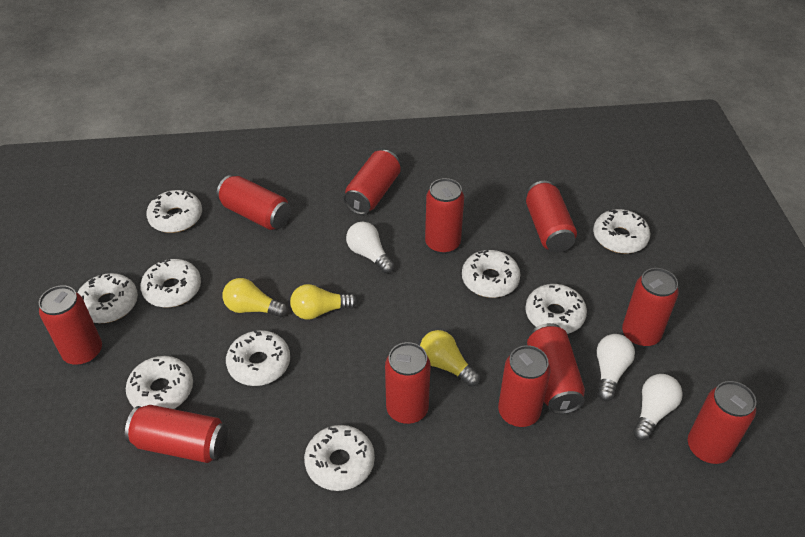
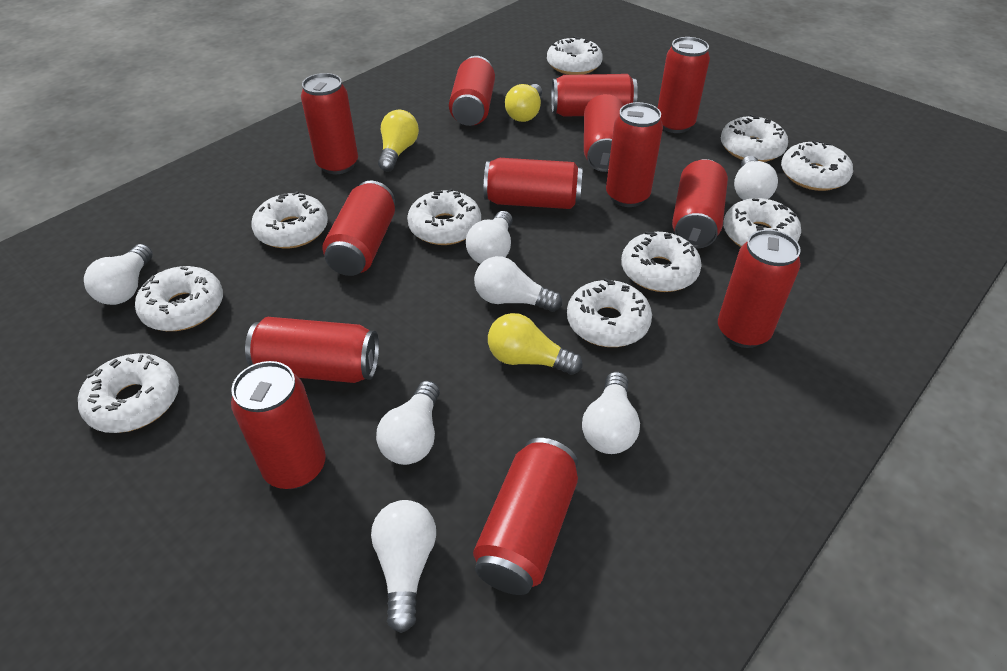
red can: [39,285,102,365] [125,405,228,463] [216,175,291,230] [343,150,401,215] [385,342,431,424] [425,178,464,254] [498,345,551,427] [526,181,577,252] [527,323,585,414] [622,268,679,347] [688,381,756,464] = 11 -> [231,361,326,489] [245,317,379,383] [301,73,358,174] [322,181,395,276] [449,56,495,126] [473,438,578,595] [484,158,583,209] [551,74,638,117] [584,94,624,172] [606,102,663,207] [658,37,710,133] [672,159,728,249] [718,230,801,348] = 13
white donut: [77,273,138,323] [126,356,193,409] [140,259,201,308] [146,190,202,233] [226,330,290,386] [304,425,375,491] [462,250,521,298] [525,284,587,334] [593,209,650,254] = 9 -> [78,353,179,433] [135,266,223,331] [251,191,328,249] [407,189,481,245] [547,36,603,75] [567,278,652,347] [621,231,702,292] [721,114,788,162] [723,198,801,247] [781,141,853,191] = 10
white light bulb: [346,222,394,273] [597,334,635,401] [633,374,683,441] = 3 -> [84,244,153,305] [371,500,436,633] [376,381,440,465] [466,211,513,264] [474,256,562,312] [582,372,640,454] [734,156,778,200] = 7

